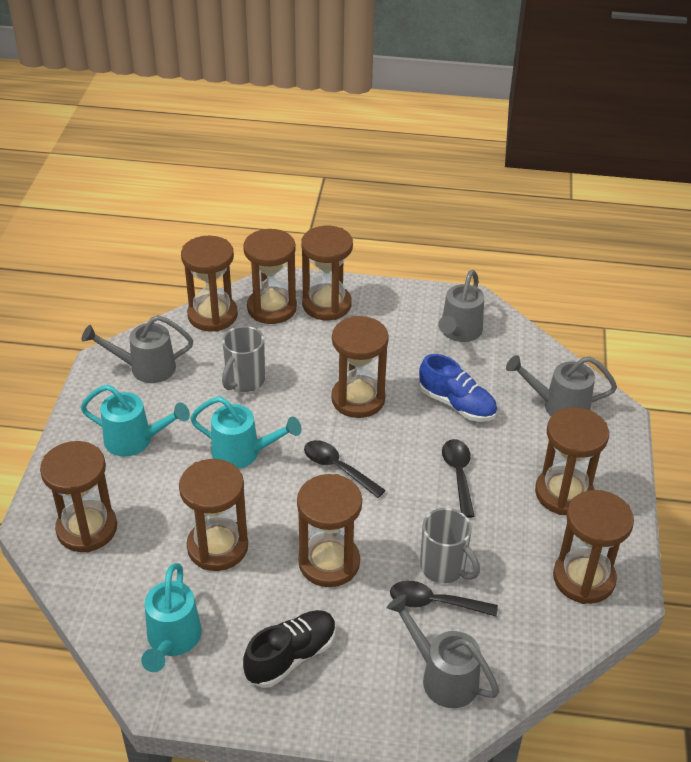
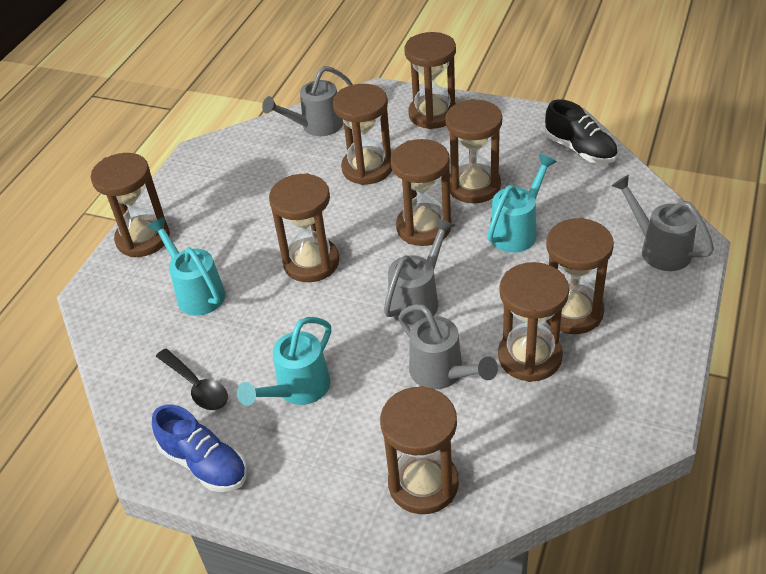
black spoon: [304,440,386,498] [390,581,498,617] [442,439,474,518] = 3 -> [156,348,228,410] = 1
grey mug: [222,326,265,392] [420,508,480,583] = 2 -> none = 0

